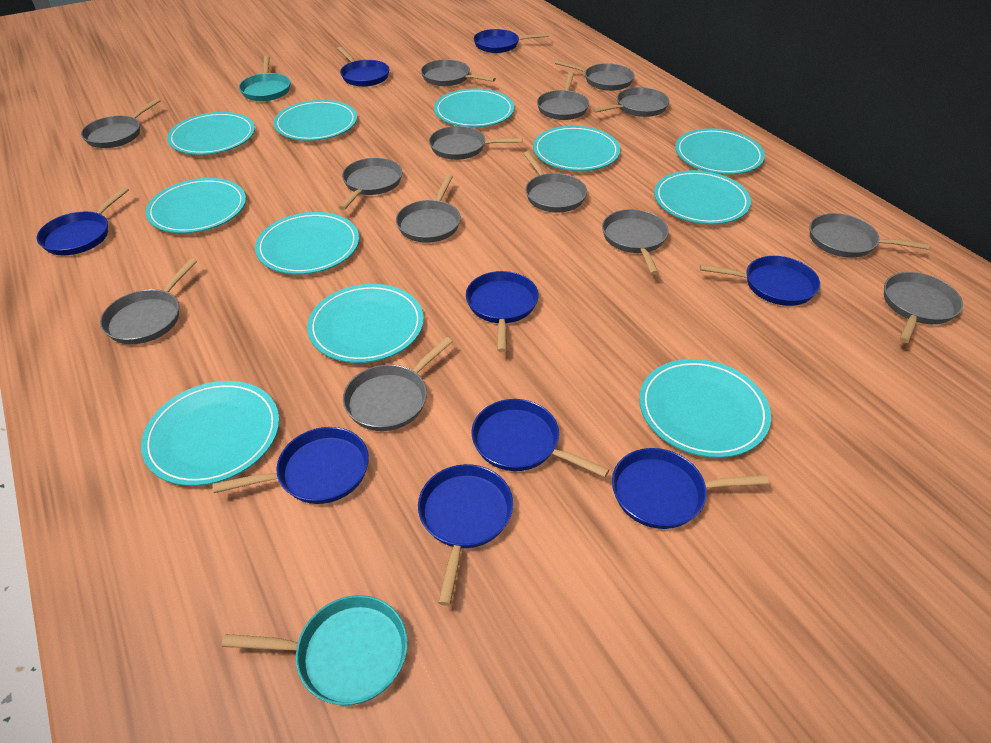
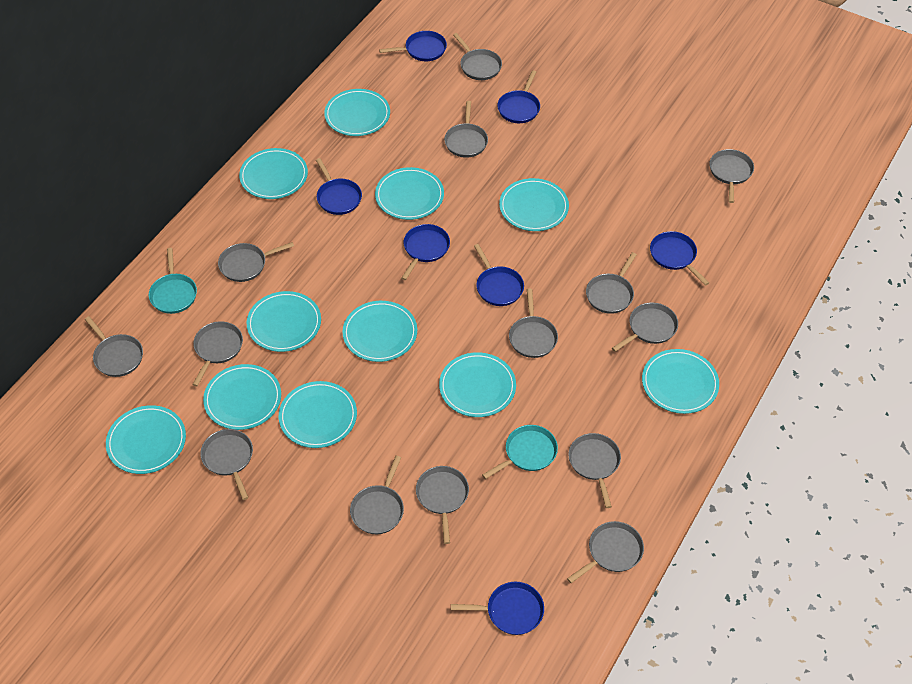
blue pan: [37,187,129,255] [212,427,369,504] [337,47,390,87] [418,464,513,606] [466,271,539,352] [472,399,609,477] [474,29,549,53] [612,448,769,529] [700,256,820,306] = 9 -> [316,158,362,215] [379,31,447,61] [401,224,450,280] [451,582,544,635] [474,244,524,306] [497,70,540,123] [650,231,709,286] = 7

